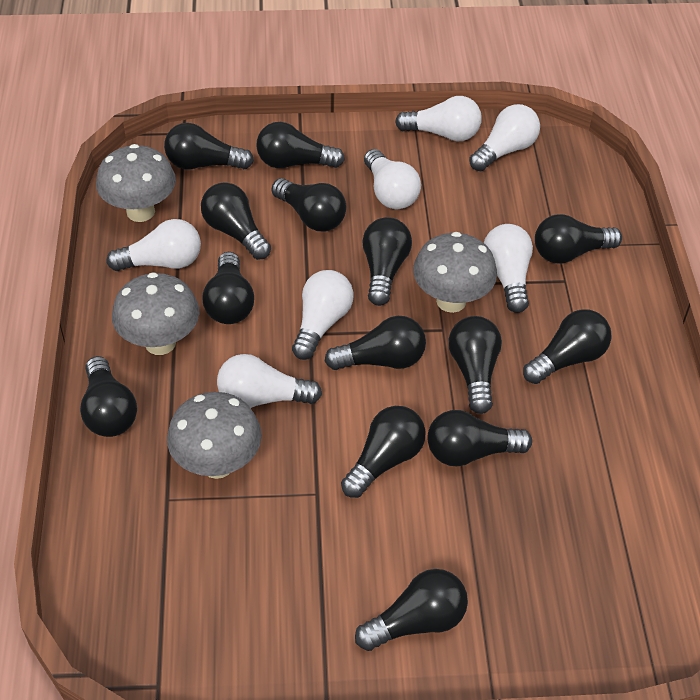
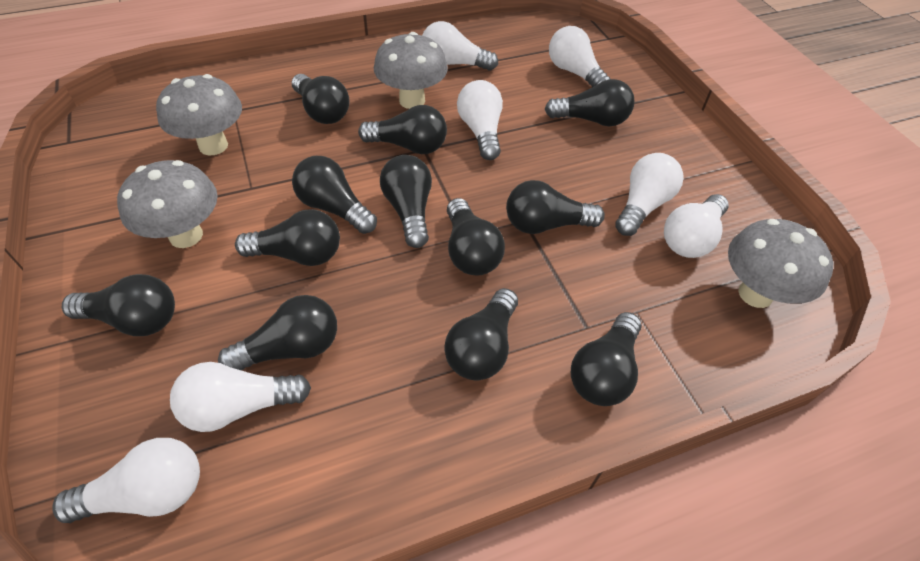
black light bulb: [80,356,137,437] [164,123,254,169] [201,182,271,260] [203,252,254,324] [256,122,345,168] [272,178,346,231] [325,316,426,370] [341,406,426,498] [355,569,468,651] [362,217,412,306] [427,410,532,466] [449,316,502,414] [523,309,611,384] [535,214,622,263] = 14 -> [62,274,175,336] [218,295,337,370] [235,209,340,266] [292,74,350,124] [292,156,377,234] [358,105,447,154] [380,155,432,248] [444,288,518,380] [447,198,505,276] [506,180,605,234] [545,79,635,127] [571,312,642,406] = 12

